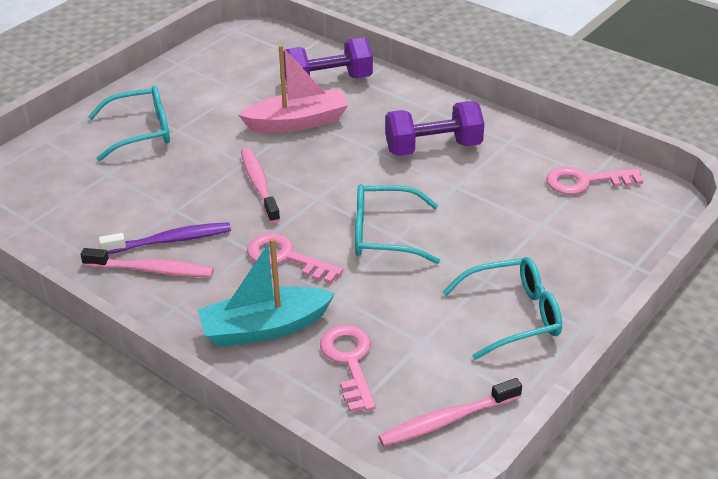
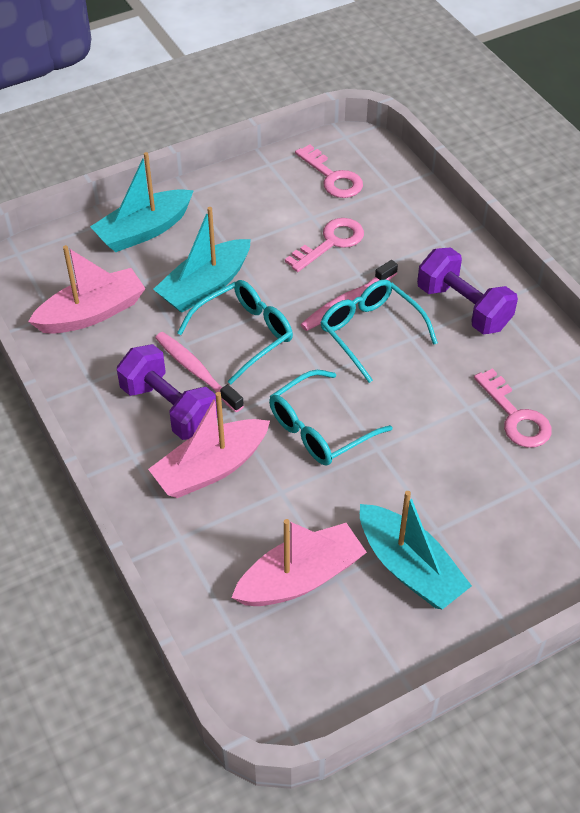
pink boat: [238,45,349,133] = 1 -> [28,245,146,334] [148,392,270,498] [231,519,367,606] = 3
pink toothbrush: [81,248,214,277] [241,148,280,223] [378,378,522,446] = 3 -> [155,332,244,412] [300,260,398,331] = 2
purple toothbrush: [99,222,231,254] = 1 -> none = 0
turquoise boat: [198,238,335,347] = 1 -> [90,152,194,252] [153,207,251,313] [360,491,472,610] = 3

